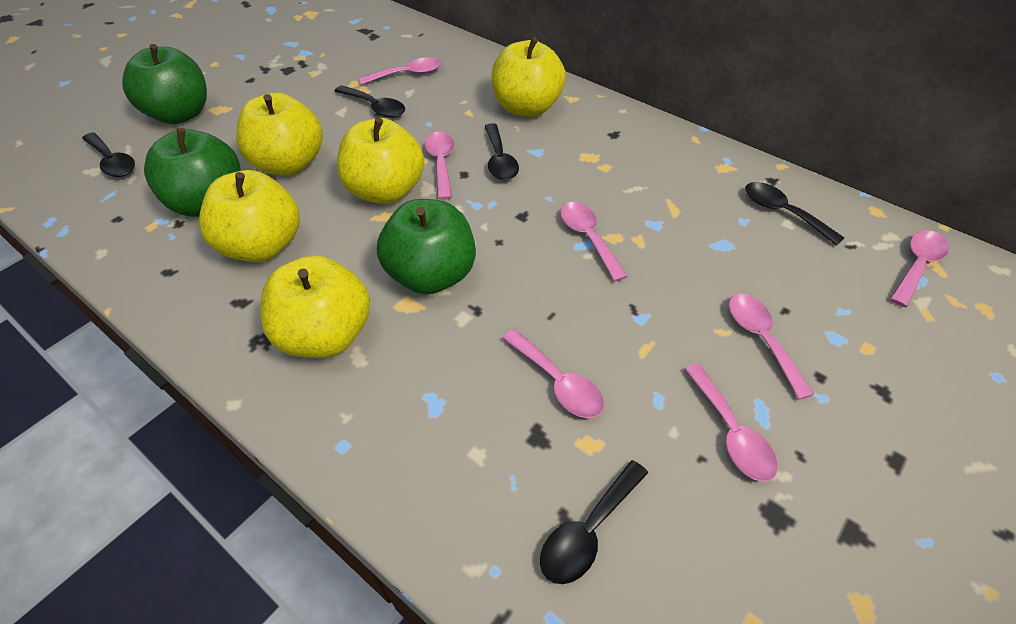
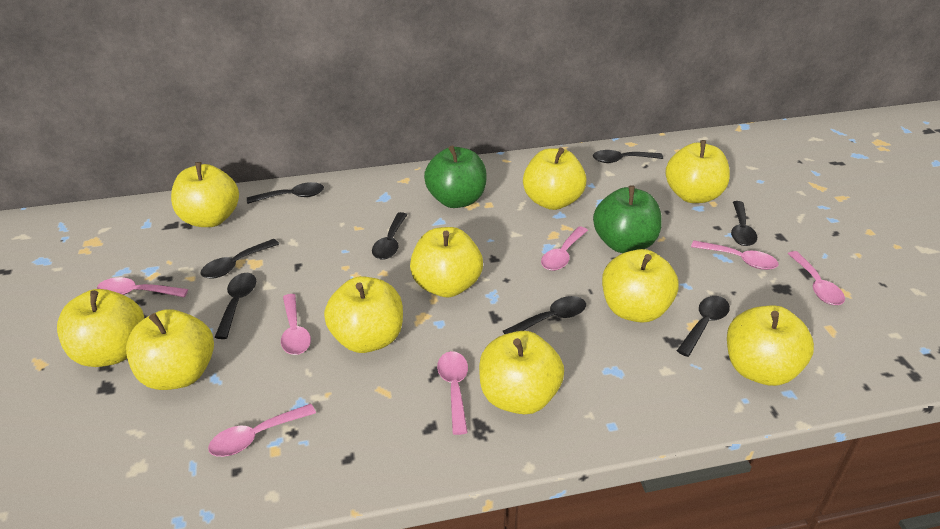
black spoon: [82,132,135,177] [335,85,405,118] [484,123,519,180] [540,460,648,584] [745,182,844,245] = 5 -> [200,239,279,279] [214,273,256,339] [247,182,324,204] [372,212,407,260] [503,296,586,334] [593,150,663,163] [677,296,730,357] [731,201,757,246] = 8
green apple: [122,44,207,124] [144,128,241,217] [377,199,476,294] = 3 -> [424,146,487,208] [593,186,662,253] = 2
yellow apple: [199,170,300,262] [236,92,323,175] [260,255,370,358] [337,118,424,204] [492,37,566,117] = 5 -> [57,289,144,367] [126,309,214,390] [171,162,239,227] [324,276,403,353] [410,227,483,297] [479,331,564,414] [523,148,586,210] [602,249,679,322] [665,140,730,203] [727,306,814,386] = 10

